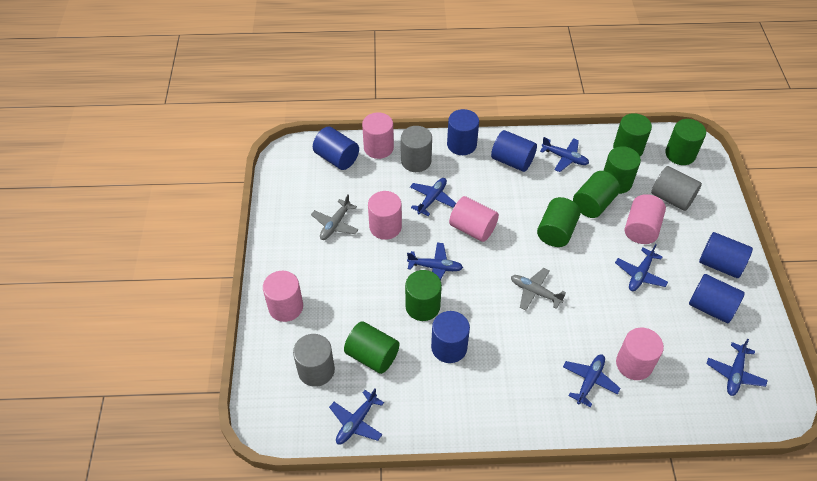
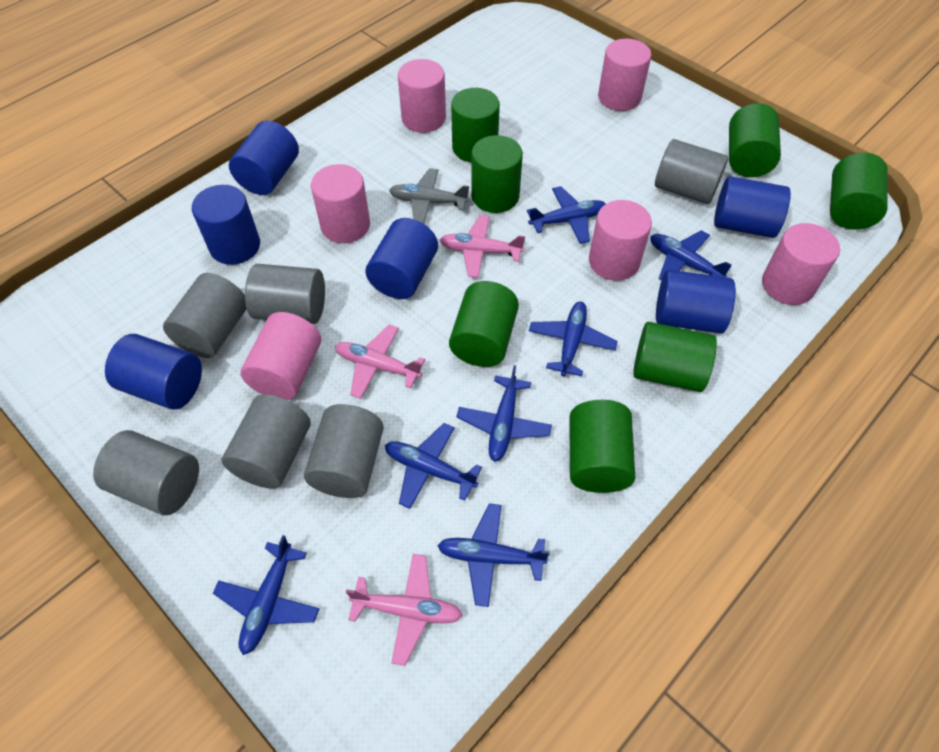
grey cylinder: [293,334,335,387] [401,126,432,172] [651,166,702,211] = 3 -> [93,430,199,515] [163,273,247,358] [221,394,311,489] [245,264,325,324] [304,404,384,498] [655,139,728,204] = 6
grey plane: [311,194,359,240] [511,268,566,311] = 2 -> [389,168,470,224] = 1
pink plane: none = 0 -> [335,325,425,399] [346,554,463,666] [440,215,525,278] = 3

